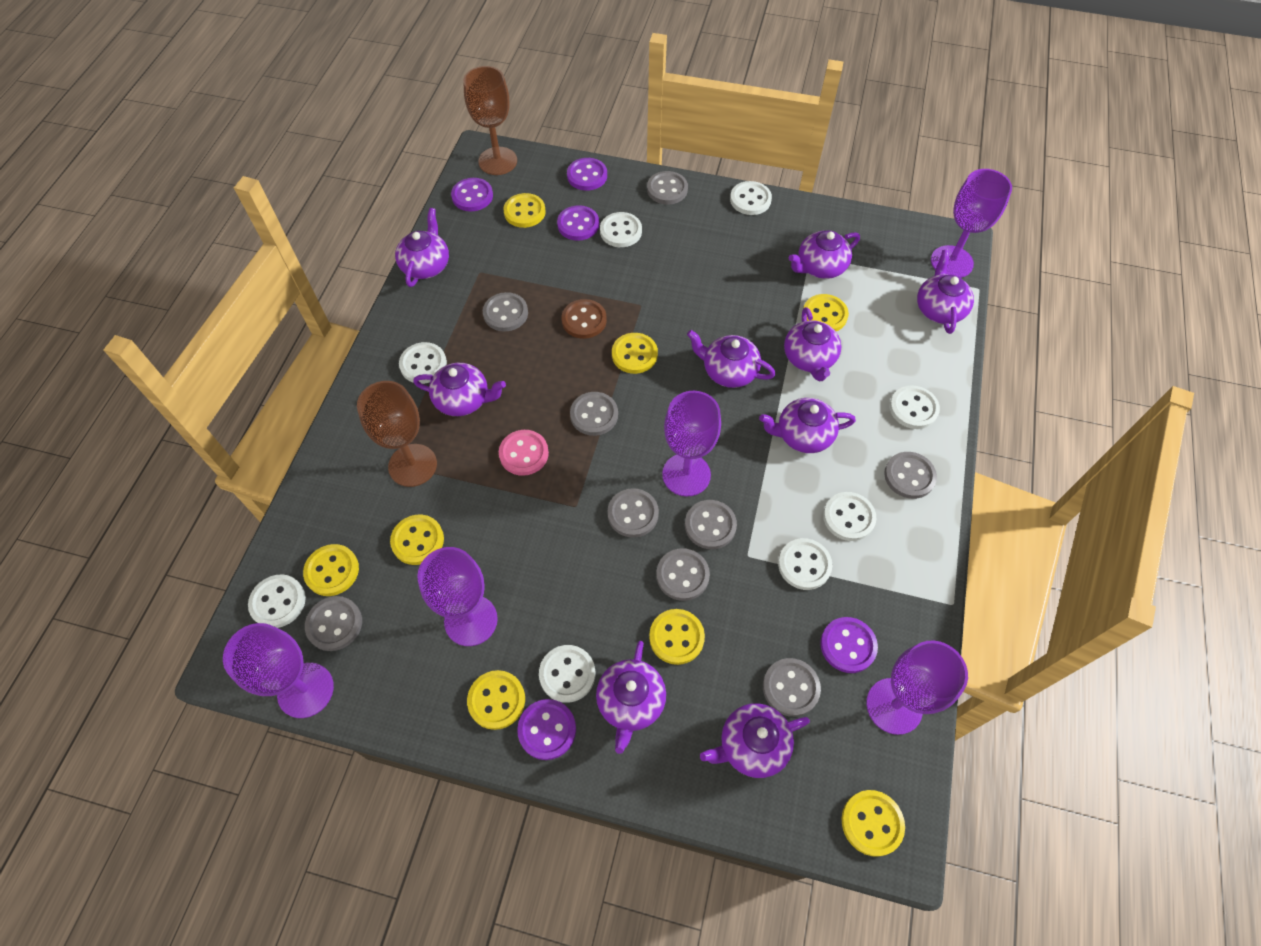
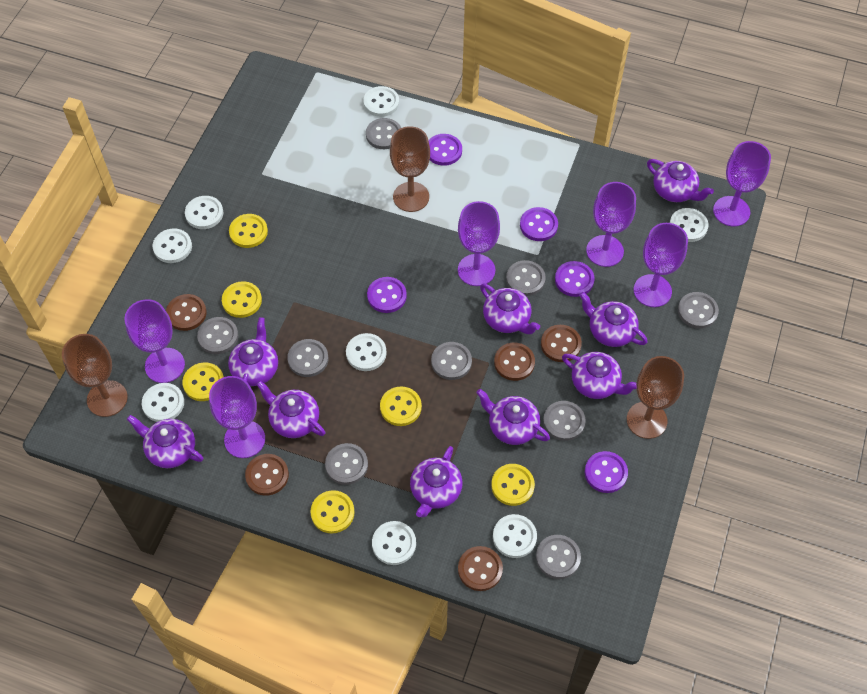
brown button: [562,299,607,339] = 1 -> [166,294,207,331] [245,454,289,496] [458,546,503,591] [494,343,535,381] [541,325,582,362] = 5
brown goblet: [357,381,437,487] [463,66,517,175] = 2 -> [62,334,128,417] [390,126,430,212] [627,356,684,439] = 3
pink button: [499,430,549,476] = 1 -> none = 0
purple goblet: [223,623,334,718] [417,547,498,646] [662,391,721,497] [866,640,968,735] [931,169,1012,278] = 5 -> [125,299,185,383] [209,376,265,458] [458,201,500,286] [586,182,636,267] [634,223,688,307] [713,141,771,227] = 6
yellow button: [303,544,359,596] [390,515,444,565] [467,670,525,730] [503,193,546,228] [612,333,658,374] [649,609,705,665] [803,294,849,331] [841,790,905,857] = 8 -> [182,362,224,401] [222,281,262,318] [229,214,268,248] [310,490,355,534] [380,386,422,426] [491,464,535,506] = 6

